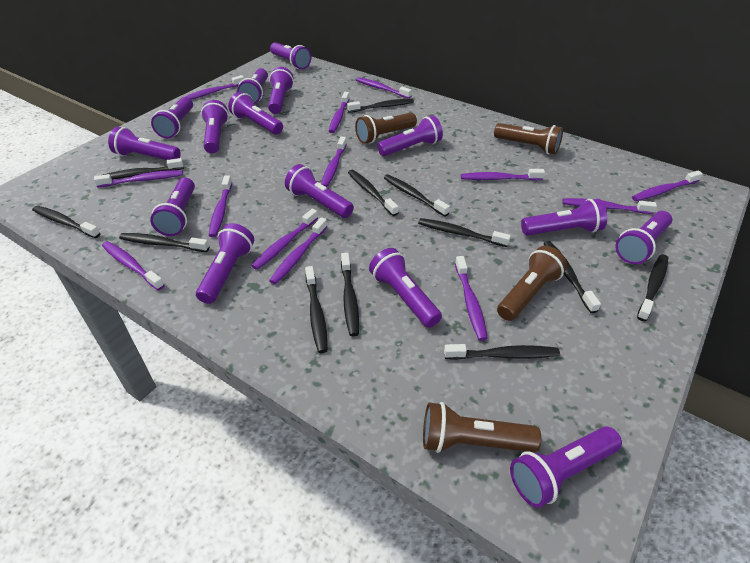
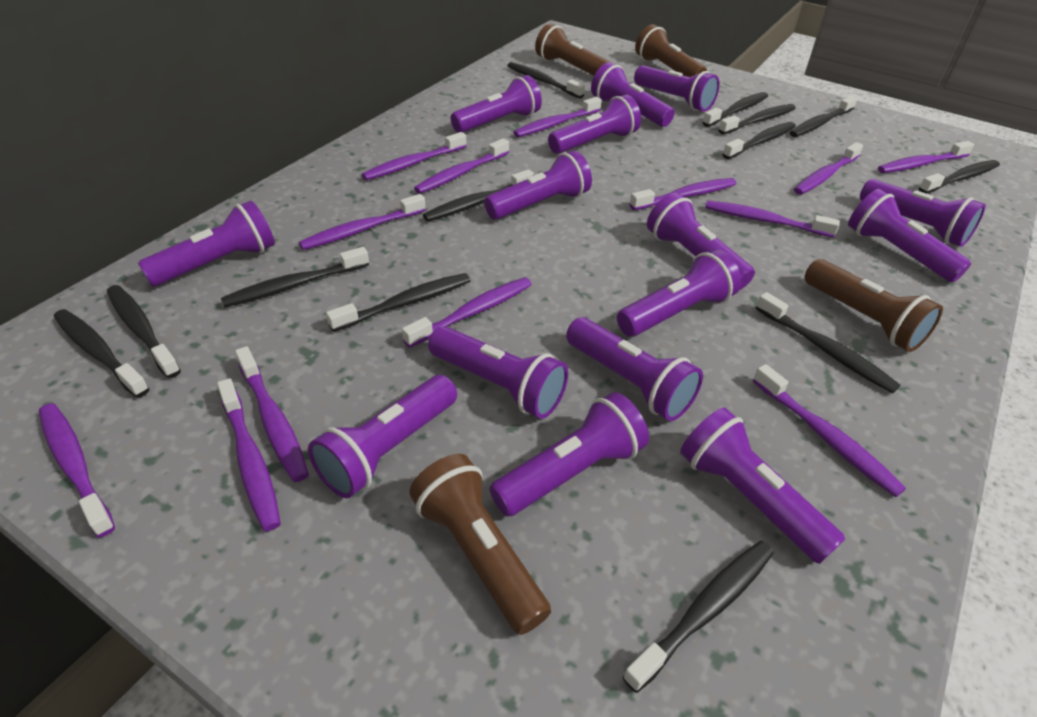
black toothbrush: [32,206,100,238] [103,158,184,180] [119,233,209,252] [305,266,328,353] [341,253,359,336] [347,99,414,113] [348,170,399,216] [384,175,450,217] [418,218,511,247] [444,344,560,360] [543,241,601,313] [637,254,668,321] = 12 -> [54,309,149,398] [107,285,181,378] [221,247,369,308] [326,273,470,332] [423,169,534,221] [507,62,585,99] [623,541,774,693] [702,92,768,127] [718,104,796,134] [722,122,796,159] [756,292,900,393] [790,96,857,137] [919,160,1000,194] = 13

